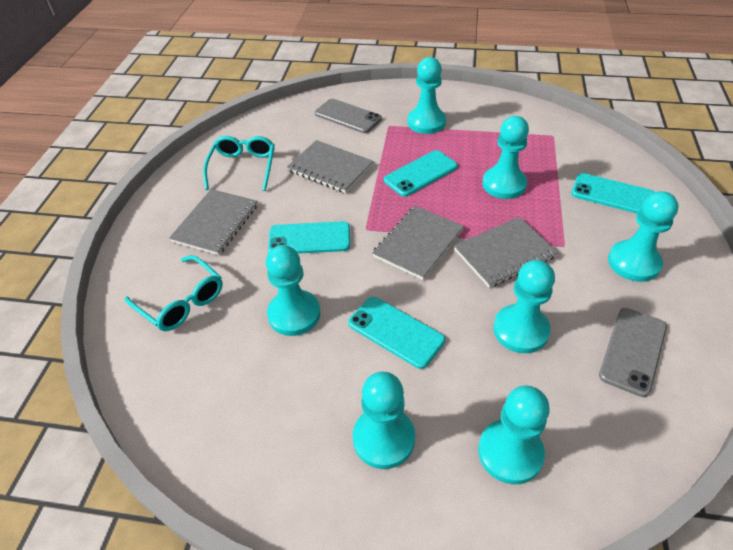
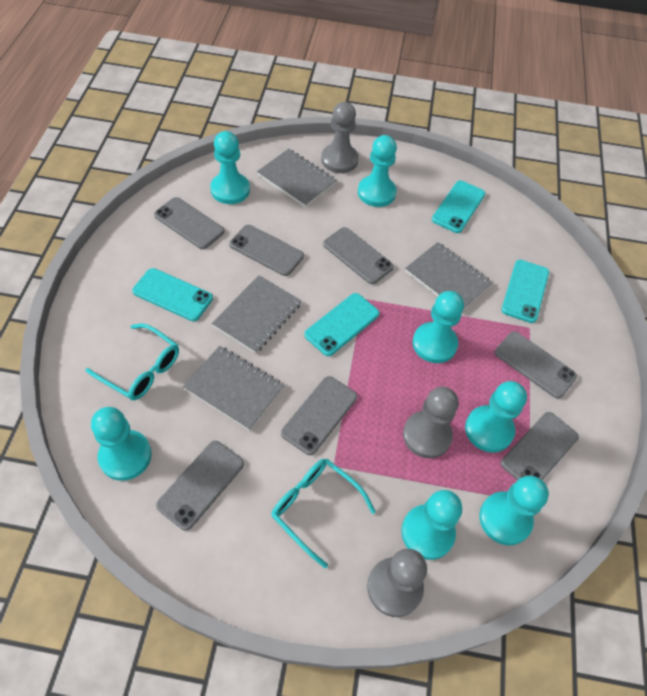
grey pawn: none = 0 -> [321,102,359,173] [367,549,427,617] [403,387,458,458] = 3
grey phone: [315,99,382,133] [599,308,667,397] = 2 -> [154,197,225,249] [156,441,244,531] [229,225,304,276] [281,376,357,455] [323,227,394,284] [495,331,577,399] [501,412,579,480] = 7

